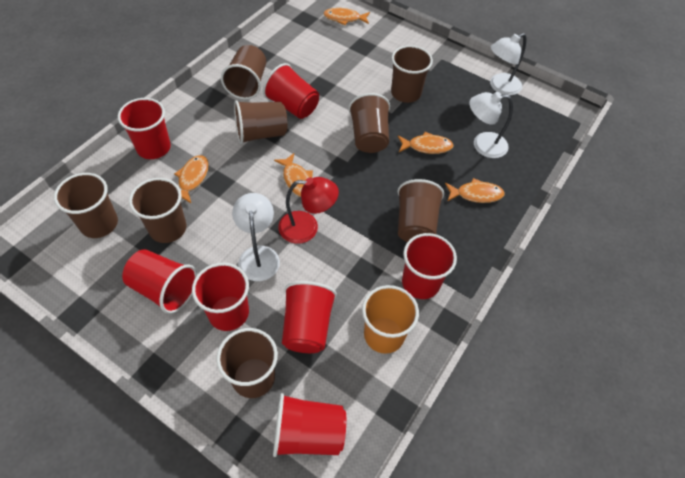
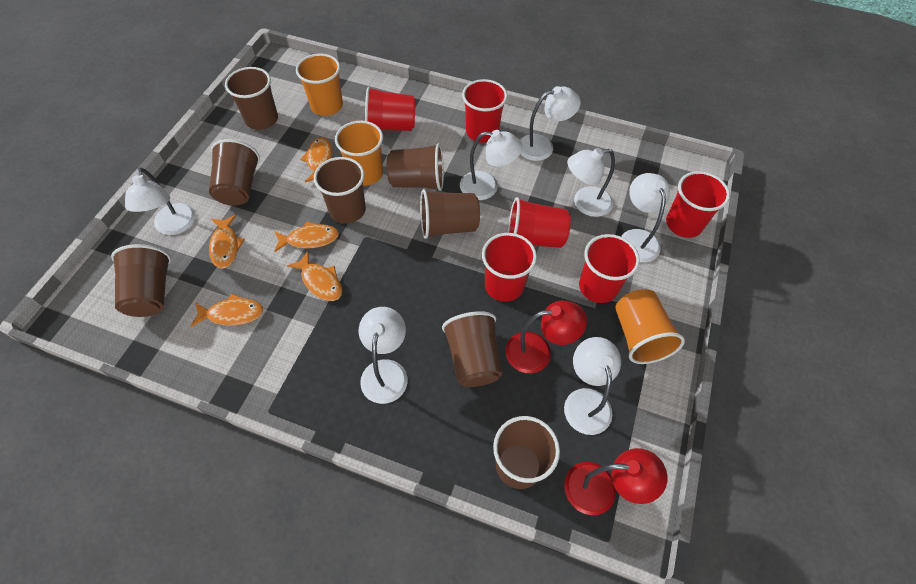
orange cup: [362,285,419,354] = 1 -> [296,54,343,116] [335,121,383,186] [615,289,685,364] = 3
red cup: [118,98,171,159] [122,249,197,314] [192,263,249,331] [263,63,319,119] [273,393,346,457] [282,281,337,353] [402,233,457,299] = 7 -> [365,87,416,131] [462,79,508,142] [482,233,537,302] [508,197,571,248] [579,234,640,303] [666,171,730,238] = 6
red lamp: [278,177,339,244] = 1 -> [505,301,587,373] [564,448,667,515] = 2
white lamp: [232,193,280,281] [469,92,513,158] [490,33,527,96] = 3 -> [125,167,196,235] [359,307,408,404] [460,130,523,200] [520,86,581,161] [564,337,621,435] [567,148,615,217] [621,173,670,262] = 7

